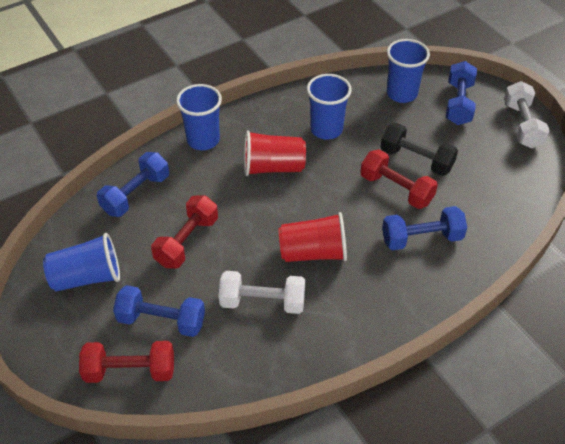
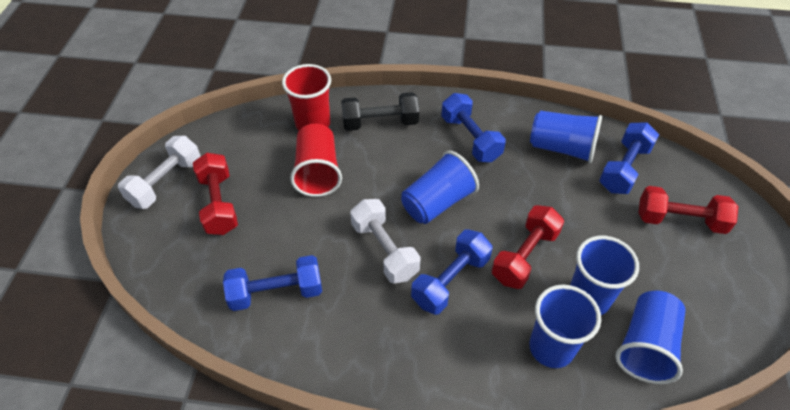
blue cup: [43,233,120,292] [176,84,222,150] [307,74,352,140] [387,39,430,103] = 4 -> [401,151,479,224] [529,285,601,368] [530,111,602,163] [570,236,639,315] [615,291,686,384] = 5

